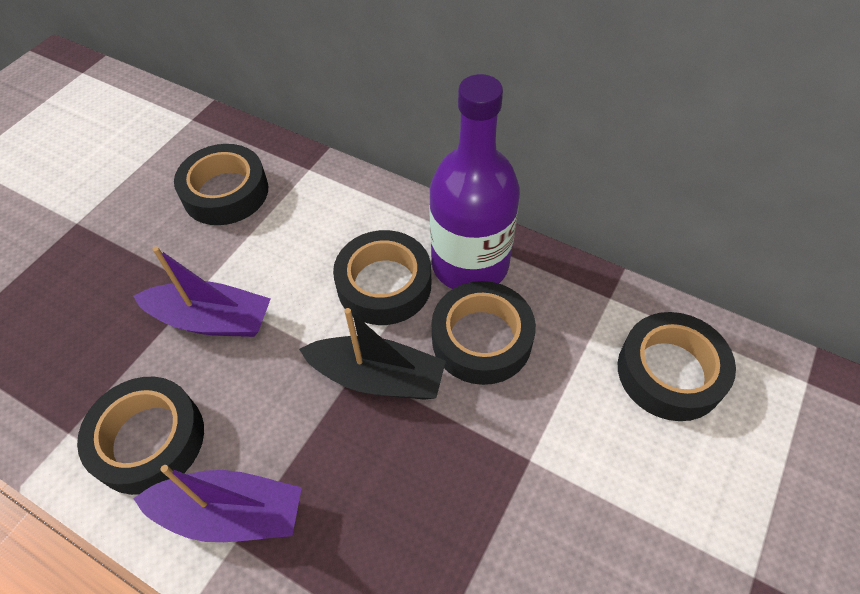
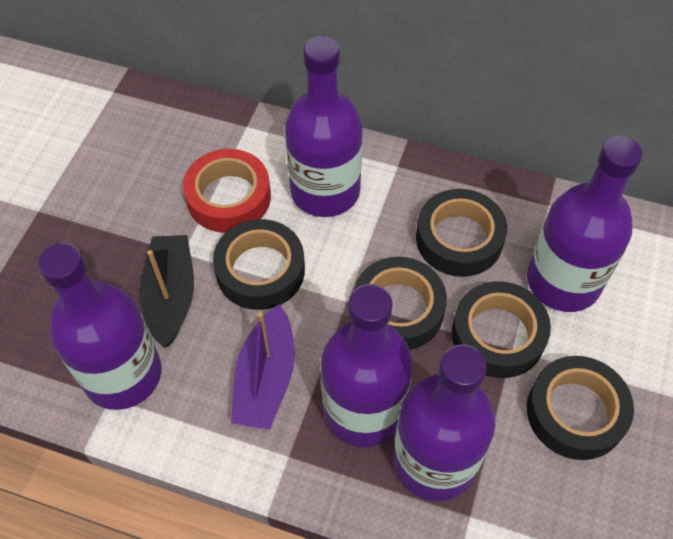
purple boat: [133,246,271,337] [133,465,302,542] = 2 -> [231,304,295,430] = 1
purple bottle: [429,74,520,289] = 1 -> [38,243,162,410] [285,36,363,217] [321,284,413,447] [393,344,496,501] [527,136,642,312] = 5
red tape: none = 0 -> [183,149,271,233] = 1

